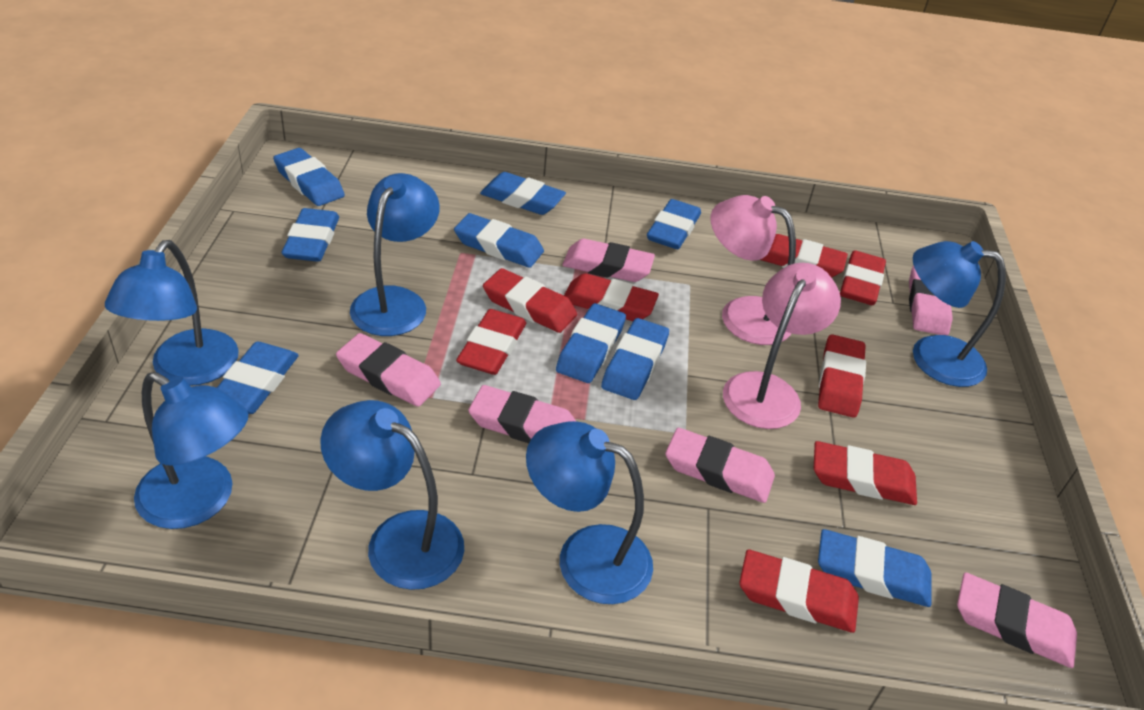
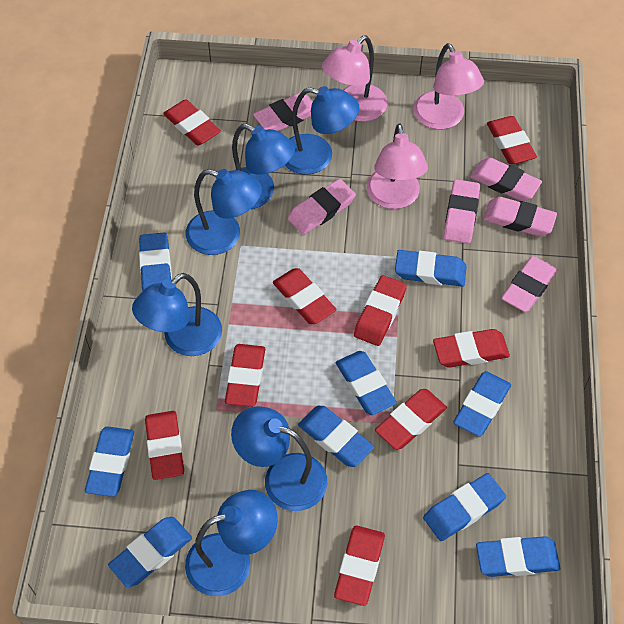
pink lamp: [711,195,796,345] [723,263,841,429] = 2 -> [322,35,387,122] [367,123,428,209] [413,43,484,129] = 3
red eraser: [456,309,526,375] [483,268,577,333] [564,273,659,321] [739,550,859,633] [760,234,848,278] [814,441,917,505] [818,334,866,418] [840,250,886,305] = 8 -> [145,411,184,480] [163,99,221,145] [225,344,265,407] [273,268,336,324] [334,526,385,606] [354,275,407,346] [375,389,447,450] [433,329,510,368] [487,116,537,164] = 9

